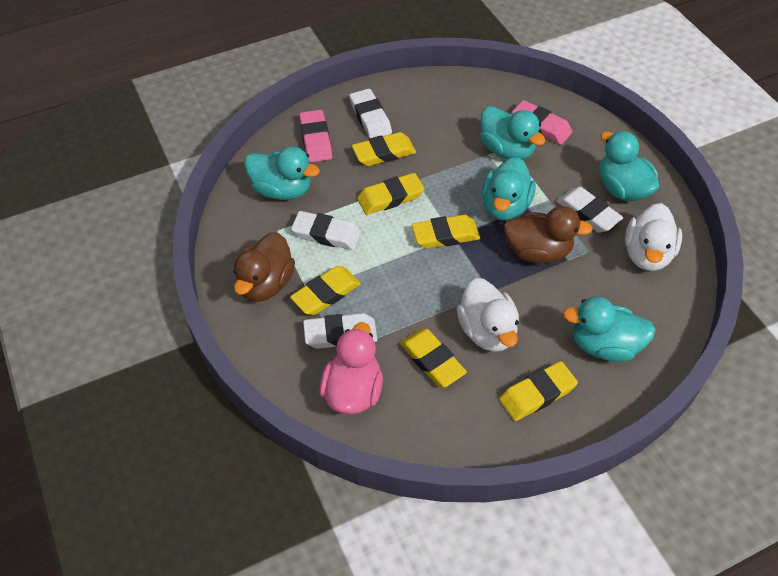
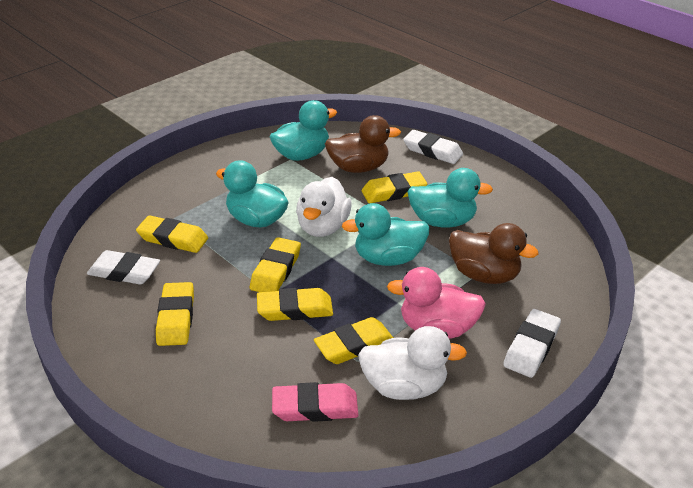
pink eraser: [299,110,332,163] [512,100,572,145] = 2 -> [272,382,358,422] = 1
turquoise duck: [244,147,320,200] [480,106,545,160] [482,157,536,221] [563,297,656,362] [599,131,659,201] = 5 -> [216,160,289,228] [270,100,337,161] [342,203,429,266] [407,168,493,227] = 4
white eraser: [291,211,361,250] [303,313,378,349] [349,89,392,138] [557,187,623,232] = 4 -> [87,250,160,285] [403,130,463,164] [503,309,561,378] = 3

